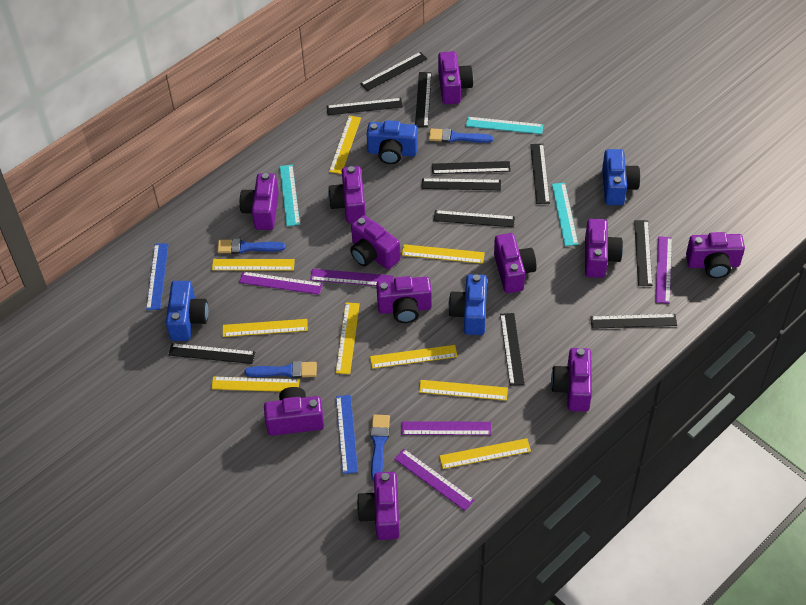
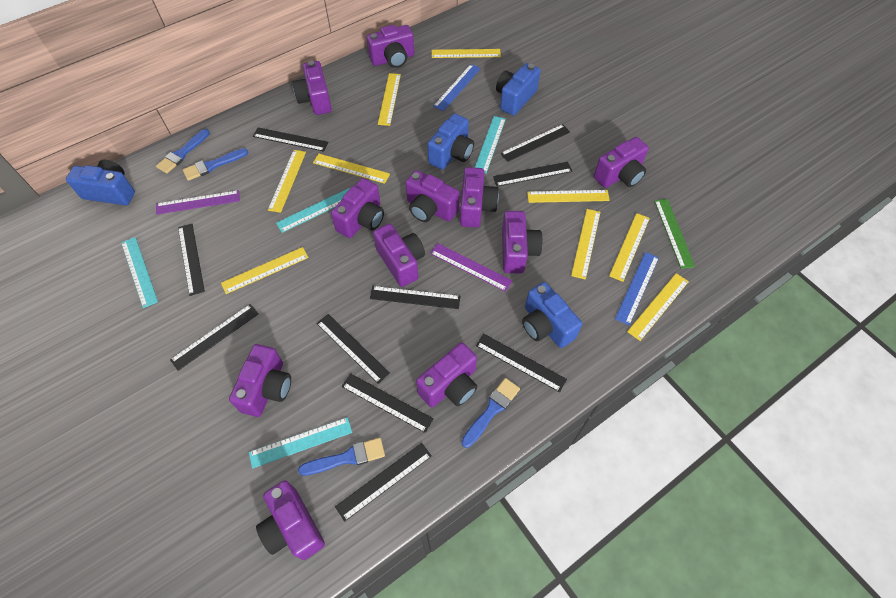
black ruler: [169,343,255,364] [327,98,403,115] [360,52,427,91] [415,72,431,127] [422,178,501,190] [432,161,511,174] [434,210,515,227] [500,313,525,386] [530,144,550,204] [590,314,677,329] [634,220,652,286] = 11 -> [170,304,259,371] [178,224,205,296] [253,127,329,152] [316,314,390,384] [335,443,432,522] [341,373,434,433] [370,286,460,309] [476,334,567,392] [493,162,572,187] [500,124,570,162] = 10
green ruler: none = 0 -> [654,199,695,269] = 1
purple ruler: [239,272,323,295] [310,269,394,286] [394,449,474,511] [402,421,492,435] [655,236,672,304] = 5 -> [156,190,240,215] [430,243,513,292] = 2
turquoise ruler: [280,165,300,226] [466,117,543,134] [552,183,578,246] = 3 -> [121,237,158,308] [249,417,352,468] [276,188,350,233] [475,116,506,174] = 4

